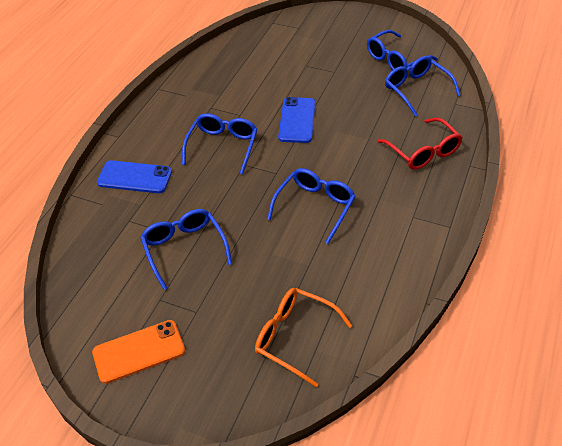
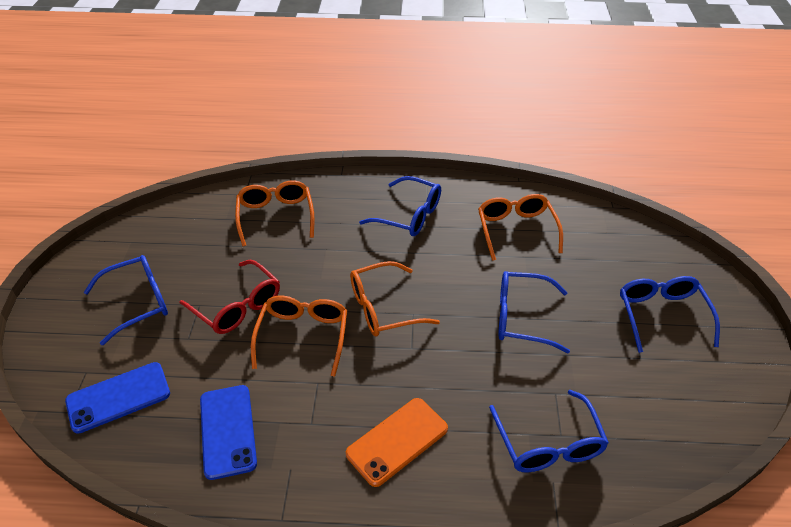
orange glasses: [255,288,352,387] = 1 -> [235,180,314,246] [251,296,347,377] [350,261,440,337] [478,194,563,261] = 4

